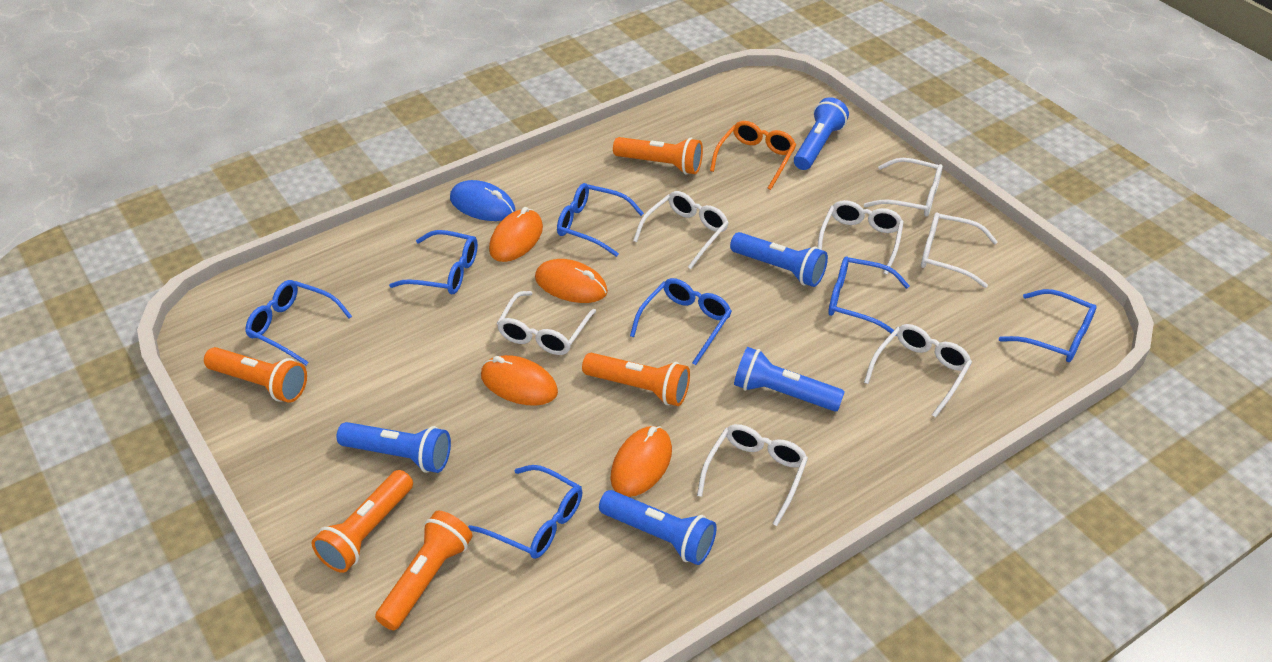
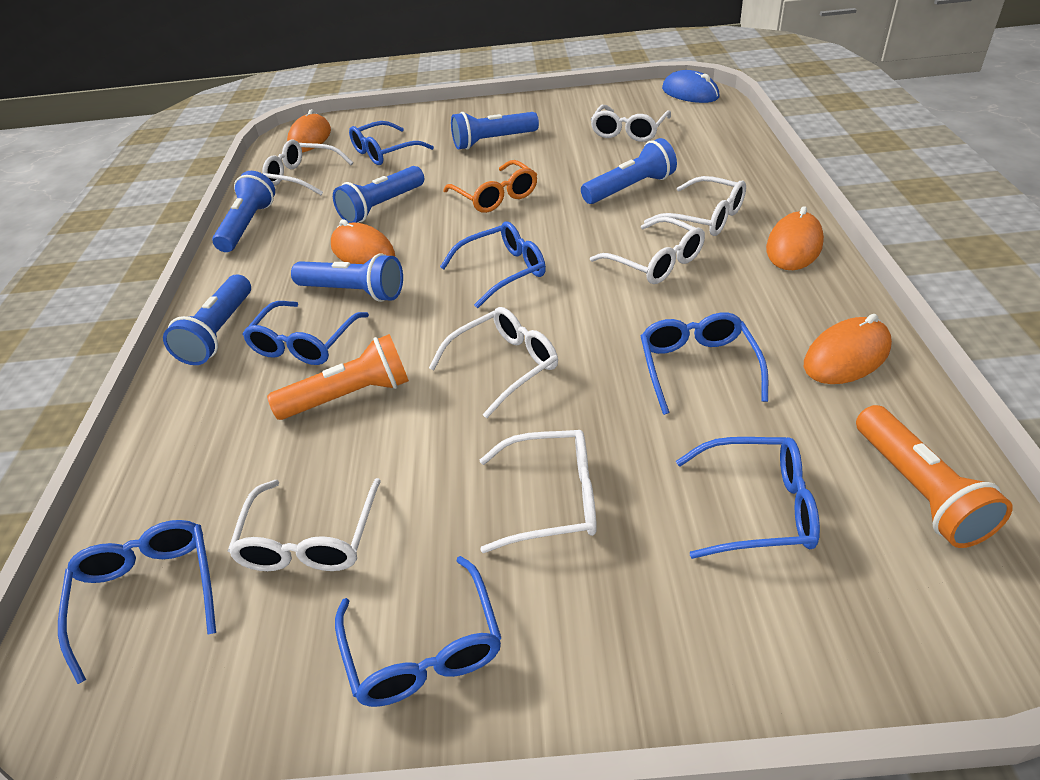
blue flashlight: [336,422,451,473] [599,490,717,565] [730,232,828,287] [734,347,845,412] [794,97,849,170] = 5 -> [163,274,251,365] [212,171,275,252] [291,253,403,302] [333,166,424,223] [451,112,539,150] [581,138,677,204] = 6
orange flashlight: [204,347,307,403] [312,470,413,573] [375,511,473,630] [582,353,690,406] [613,137,703,174] = 5 -> [267,334,409,420] [856,405,1013,548] = 2

